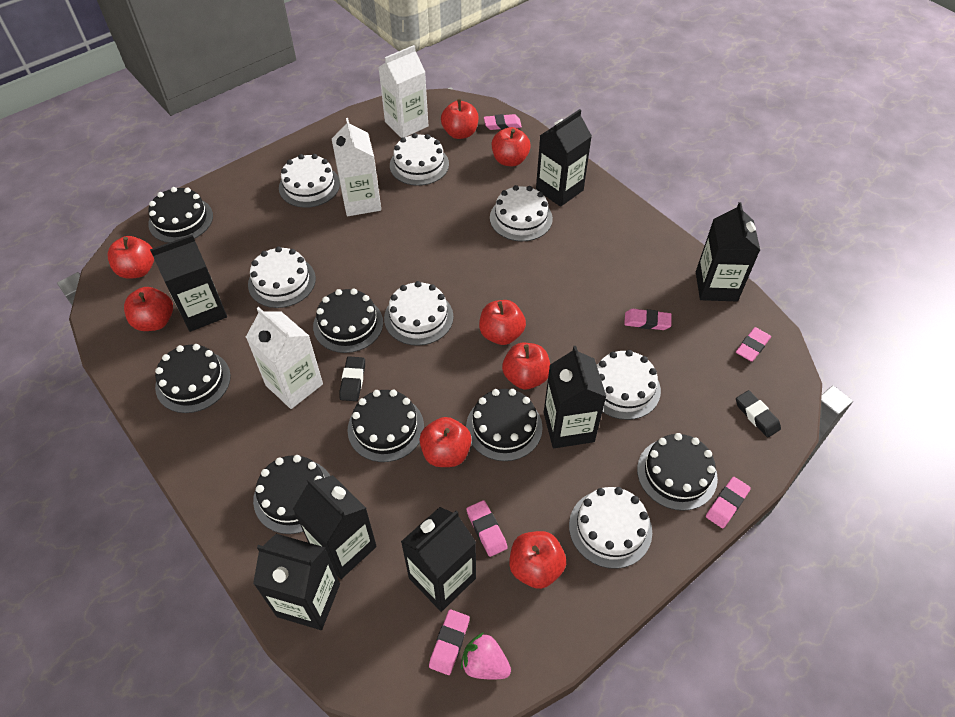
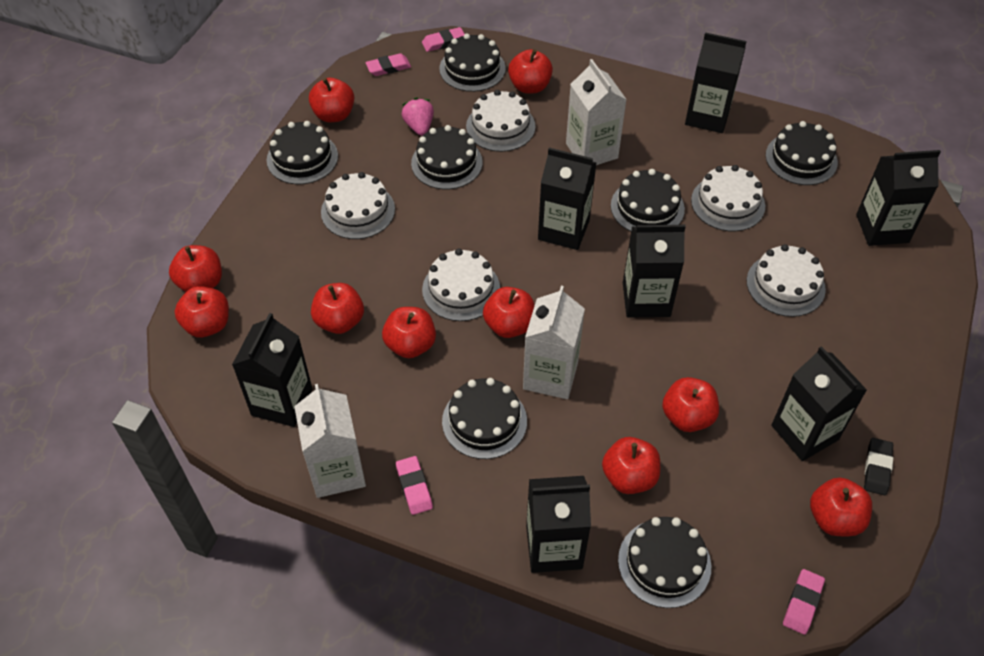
black eraser: [339,356,365,401] [736,390,781,437] = 2 -> [864,438,893,495] = 1
pink eraser: [429,609,470,675] [466,500,508,557] [484,114,522,130] [624,309,672,330] [706,477,751,528] [736,327,771,362] = 6 -> [365,53,411,76] [396,456,433,515] [422,27,465,52] [783,569,825,635] = 4
red apple: [108,236,154,279] [124,287,173,331] [420,417,471,467] [441,99,478,139] [479,300,526,345] [492,127,531,166] [502,343,550,389] [509,531,566,589] = 8 -> [169,245,222,292] [175,286,229,337] [309,78,354,122] [311,283,364,334] [382,307,436,358] [483,287,535,338] [508,49,553,93] [602,437,660,494] [662,377,719,432] [810,477,872,536] = 10
white cake: [248,246,316,308] [279,154,340,208] [384,281,453,346] [390,133,449,186] [490,185,553,241] [569,487,652,569] [597,350,661,420] = 7 -> [321,172,395,239] [422,249,500,321] [466,90,535,152] [691,165,765,231] [747,244,826,317] = 5

